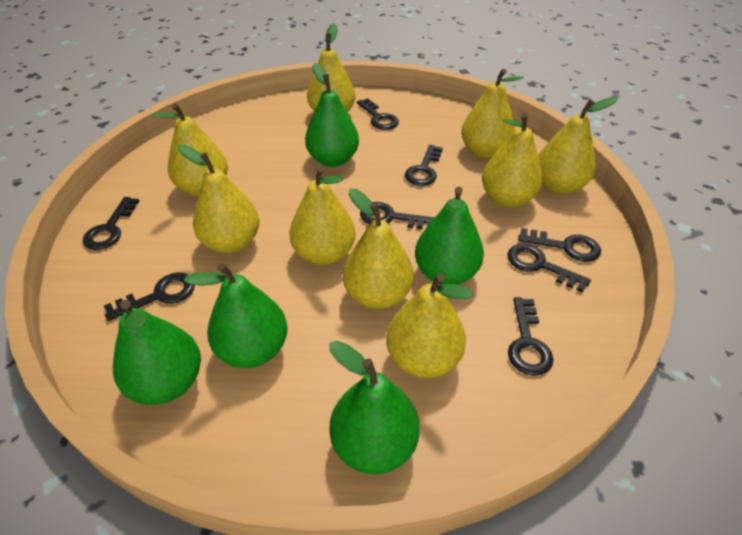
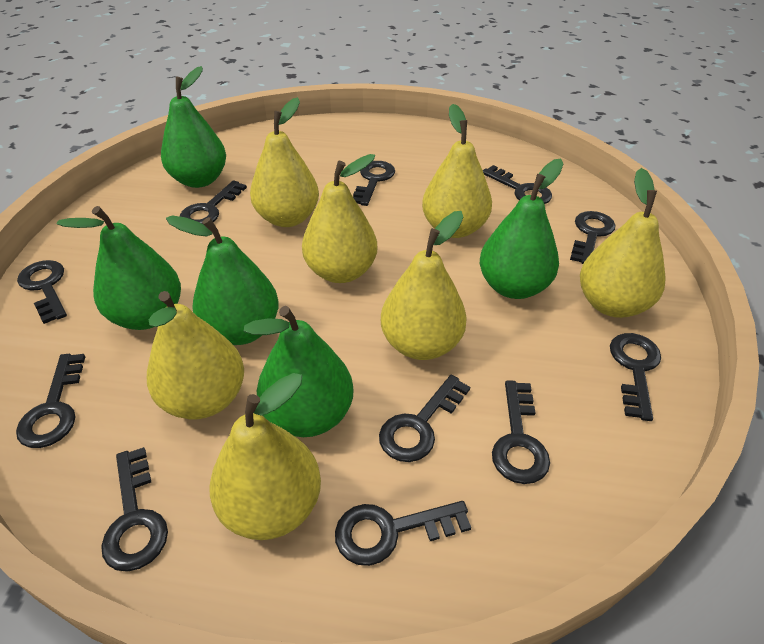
black key: [83,197,139,250] [104,272,195,321] [357,98,399,130] [360,202,434,229] [405,145,443,186] [507,244,591,292] [508,297,554,376] [518,228,601,262] = 8 -> [16,354,85,448] [17,260,67,324] [101,447,168,572] [180,180,247,223] [335,501,471,566] [353,161,395,206] [379,375,470,462] [483,165,552,204] [492,380,550,484] [570,211,615,264] [610,333,661,421] = 11
yellow pear: [152,103,228,196] [178,145,259,253] [289,166,355,265] [307,23,355,112] [343,188,414,309] [386,273,473,378] [461,69,524,158] [482,113,543,207] [538,97,618,194] = 9 -> [147,291,244,419] [210,373,321,540] [250,97,319,227] [302,154,377,283] [381,211,467,360] [422,104,492,238] [580,168,666,318] = 7

